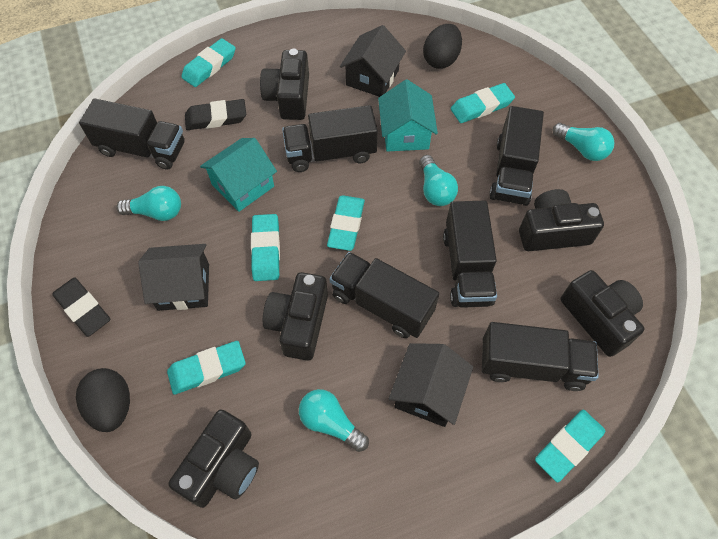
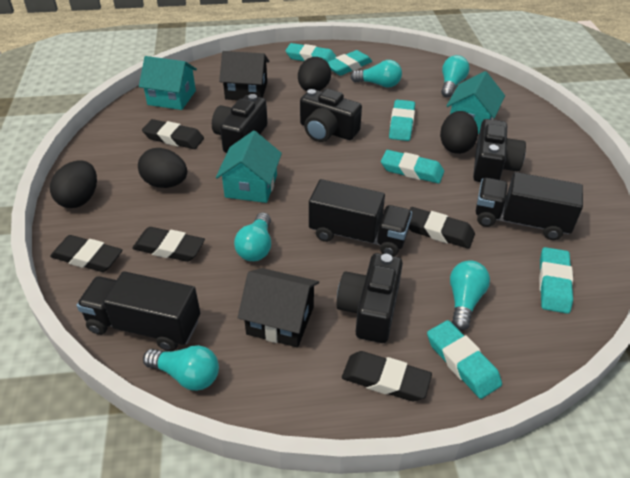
black camera: [168,409,259,508] [260,49,309,120] [263,272,328,361] [519,189,604,251] [561,270,644,357] = 5 -> [212,94,268,153] [300,89,362,142] [336,253,403,343] [473,119,526,182] = 4
black egg: [76,368,130,432] [423,24,462,69] = 2 -> [50,160,97,208] [138,148,187,188] [298,57,331,91] [440,111,478,154] = 4
black eraser: [52,278,110,337] [185,99,246,130] = 2 -> [50,235,122,272] [132,227,205,262] [142,119,204,149] [342,351,432,401] [409,207,475,249] = 5
black house: [138,244,209,311] [340,25,406,97] [388,343,473,427] = 3 -> [219,51,269,100] [238,268,319,347] = 2
black truck: [79,99,185,170] [282,105,378,172] [329,252,439,338] [443,200,497,308] [482,322,599,391] [489,106,544,206] = 6 -> [77,271,200,351] [309,179,412,256] [476,172,583,240] = 3
turquoise house: [200,138,277,212] [378,79,438,152] = 2 -> [139,56,197,110] [216,130,282,203] [446,71,505,134] = 3
turquoise light bulb: [116,186,181,221] [299,389,369,452] [419,155,458,206] [552,123,614,161] = 4 -> [143,345,219,391] [234,212,271,261] [350,60,402,88] [441,55,470,98] [450,260,490,331] = 5

